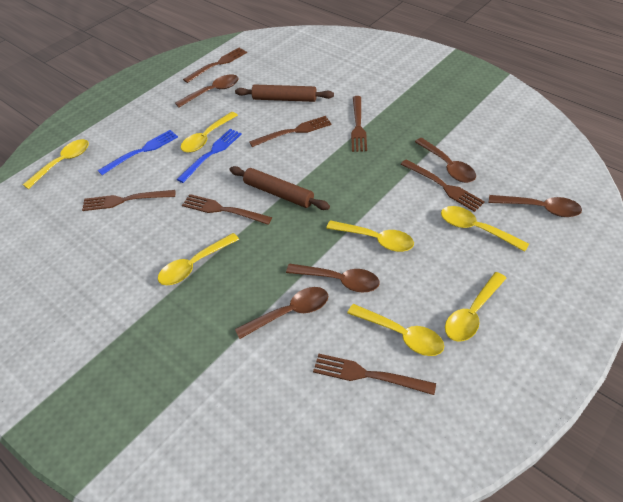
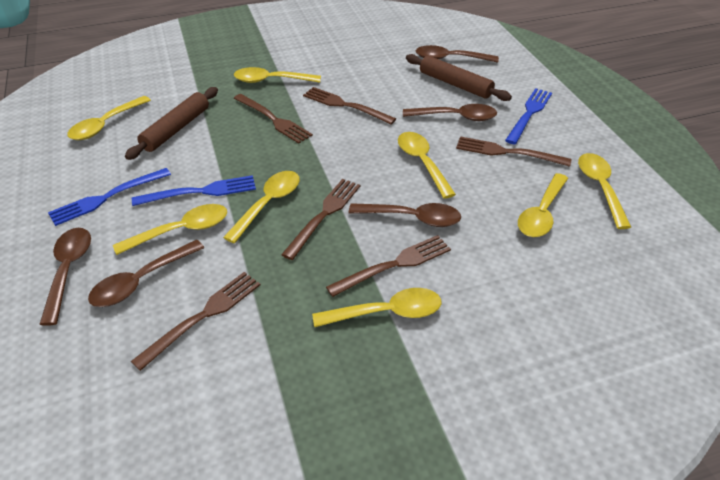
blue fork: [98,130,178,175] [177,129,242,183] = 2 -> [48,168,171,226] [132,175,256,206] [505,88,552,144] = 3
brown fork: [82,190,175,211] [182,194,272,225] [183,47,247,83] [249,116,332,147] [313,354,436,395] [351,96,367,152] [401,159,485,212] = 7 -> [131,272,260,371] [233,94,313,144] [281,179,360,260] [303,87,396,124] [326,235,451,297] [456,136,572,167] = 6
yellow spoon: [23,139,89,189] [158,233,239,285] [181,112,238,153] [326,220,414,252] [347,304,444,356] [441,206,529,252] [445,272,507,341] = 7 -> [67,96,151,140] [113,204,227,255] [223,171,300,243] [234,67,321,83] [312,288,442,327] [398,132,456,199] [518,173,568,237] [578,153,631,229] = 8

